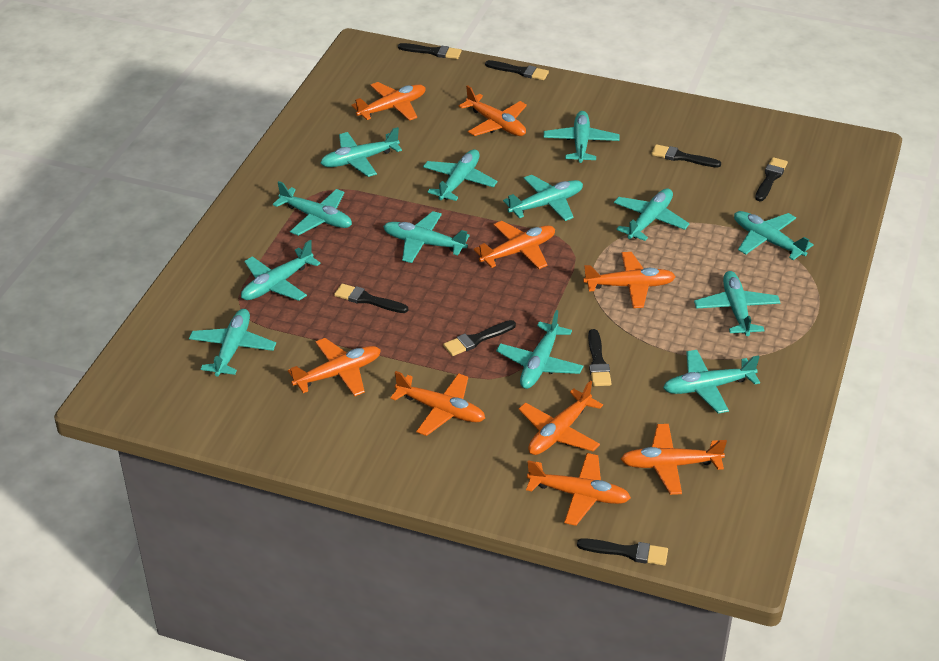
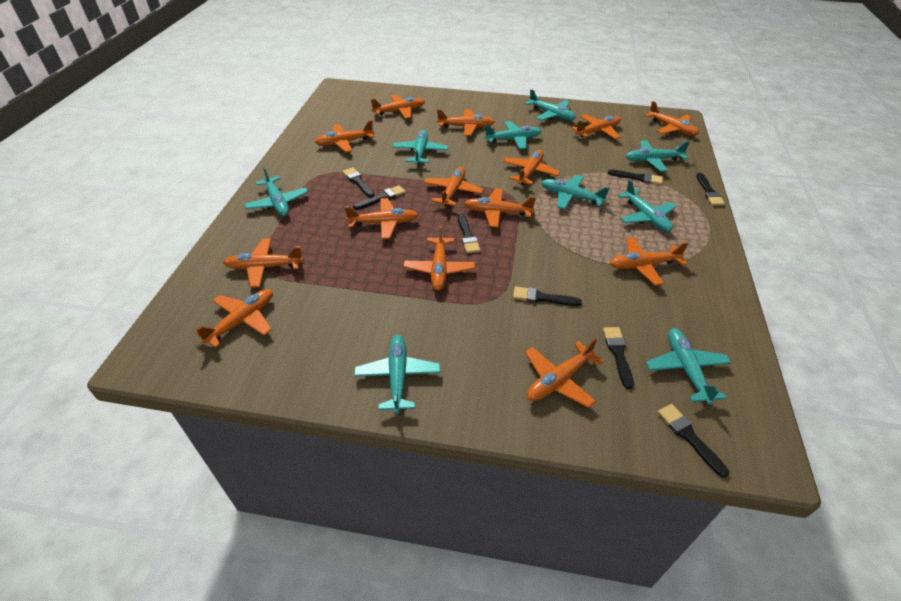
orange plane: [288,338,381,396] [351,82,426,121] [390,371,485,436] [459,85,527,136] [474,221,555,269] [518,380,603,455] [526,453,631,526] [583,252,676,308] [621,424,727,495] = 9 -> [195,289,273,348] [223,239,304,288] [315,120,374,152] [344,198,418,239] [371,95,425,119] [403,225,475,291] [424,167,484,207] [437,109,494,136] [464,188,536,228] [503,150,560,185] [525,338,604,408] [571,114,621,139] [610,237,688,286] [645,101,699,136] = 14
turquoise plane: [189,309,276,377] [241,240,321,301] [273,181,352,236] [321,127,402,177] [383,211,470,263] [423,149,498,201] [496,310,583,389] [503,175,583,221] [543,111,619,163] [614,188,690,241] [663,350,760,414] [694,271,780,336] [734,211,814,260] = 13 -> [244,167,308,216] [354,335,441,414] [393,130,448,165] [484,121,542,149] [525,89,576,121] [541,175,609,209] [617,180,677,232] [626,140,690,172] [646,328,731,405] = 9

